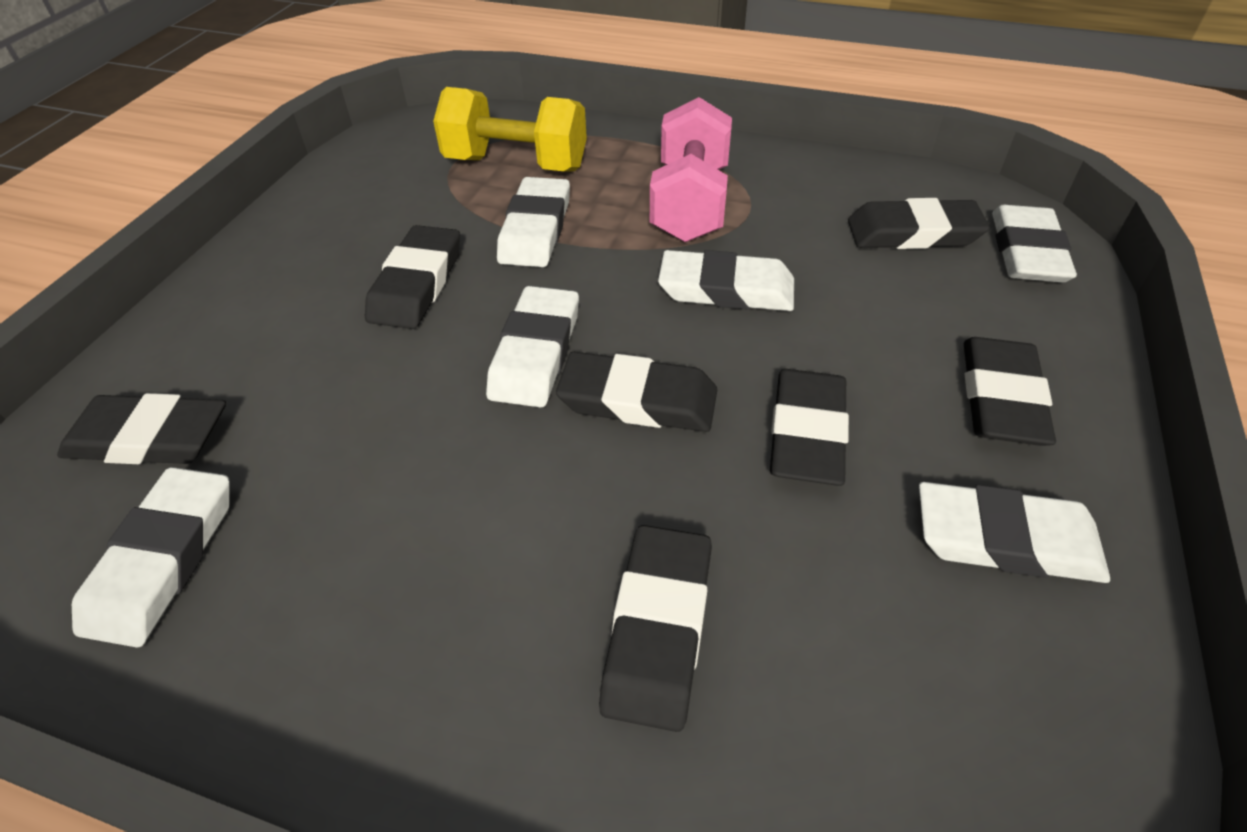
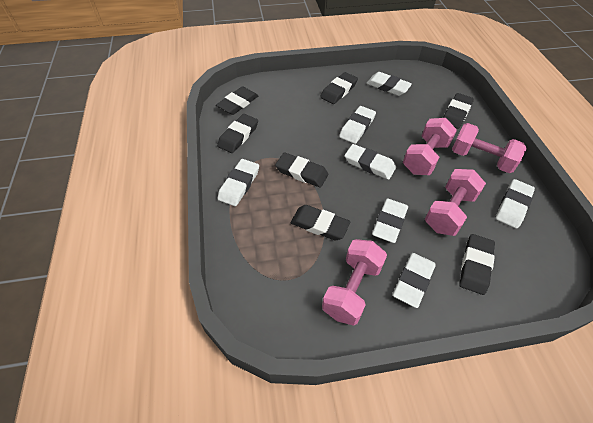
pink dumbbell: [650,97,732,242] = 1 -> [322,239,387,326] [403,118,457,175] [425,169,486,236] [452,123,527,173] = 4
white eraser: [72,467,230,648] [486,286,579,408] [497,177,570,267] [658,250,794,311] [919,482,1110,583] [992,205,1077,283] = 6 -> [218,159,259,206] [339,106,376,144] [345,144,396,180] [366,72,412,96] [372,198,408,243] [393,253,436,308] [496,179,535,229] = 7
yellow dumbbell: [433,87,587,171] = 1 -> none = 0

